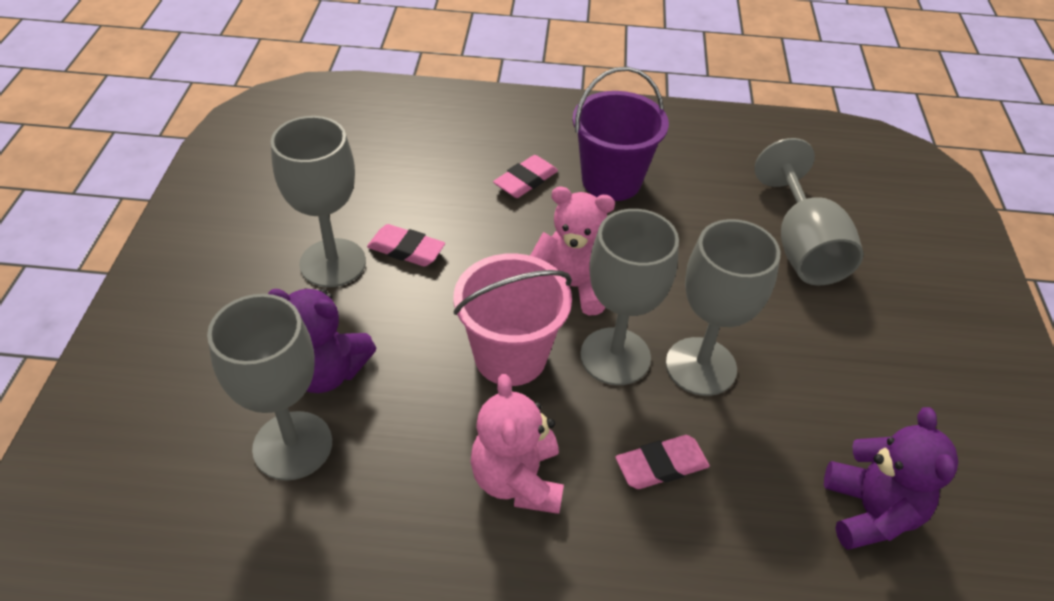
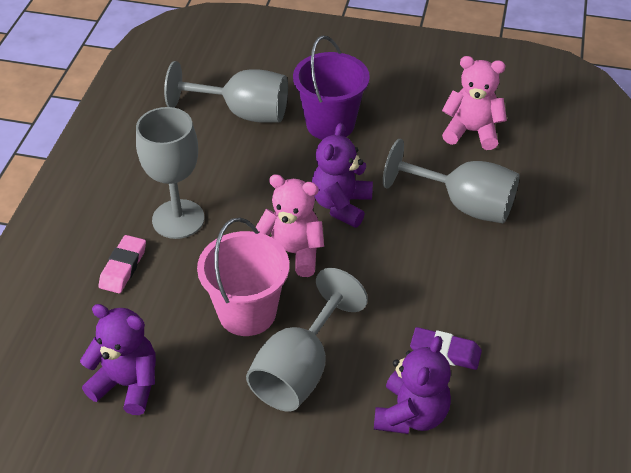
grey goblet: [207,294,332,481] [271,116,366,287] [580,209,679,385] [666,219,780,396] [754,138,864,286] = 5 -> [136,107,204,239] [164,61,288,123] [246,268,368,412] [383,139,520,223] = 4
pink eraser: [367,224,445,266] [493,155,558,198] [616,435,710,489] = 3 -> [98,235,146,293] = 1
purple eraser: none = 0 -> [410,327,482,370] = 1
purple teddy bear: [268,288,376,393] [824,407,958,550] = 2 -> [80,304,156,415] [312,123,373,228] [374,336,451,434] = 3

